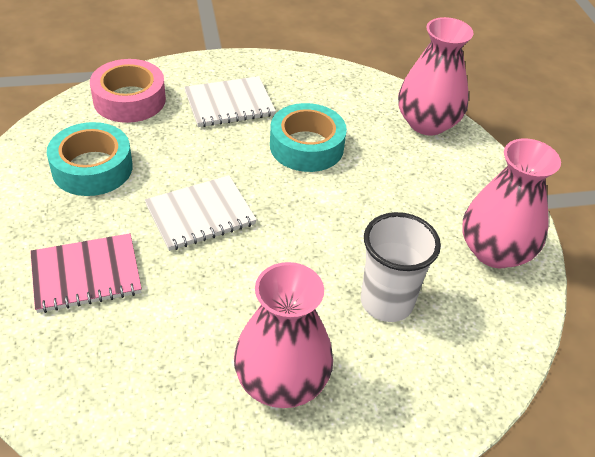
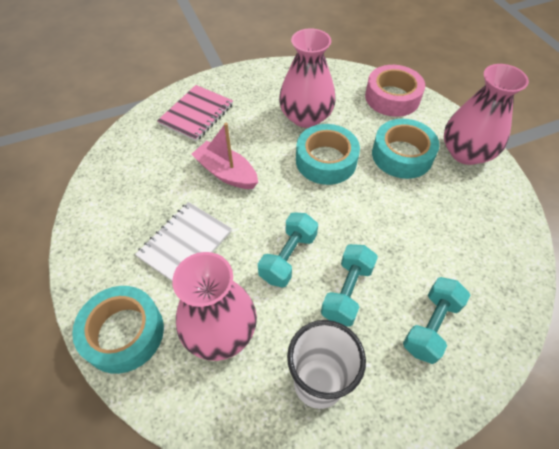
pink boat: none = 0 -> [191,123,258,189] = 1
turquoise dumbbell: none = 0 -> [258,212,318,288] [321,244,378,327] [403,277,470,364] = 3
turquoise tape: [47,122,133,196] [270,103,347,172] = 2 -> [72,286,164,374] [296,124,360,185] [372,119,440,179] = 3
white notebook: [145,175,257,251] [184,76,276,127] = 2 -> [135,202,232,281] = 1

